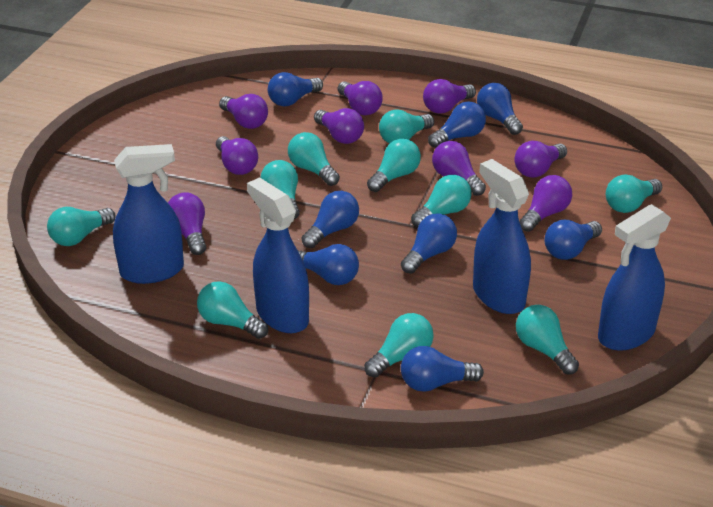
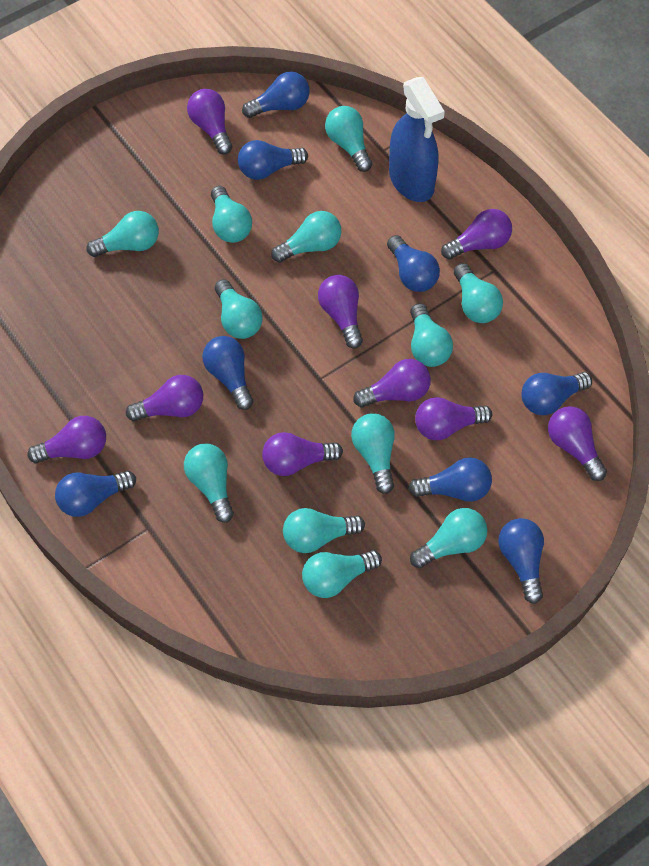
blue spray bottle: [113,144,184,284] [247,177,309,333] [473,159,531,314] [598,204,671,351] = 4 -> [389,77,445,202] = 1
turquoise light bulb: [47,207,115,246] [197,281,268,339] [261,160,300,219] [288,132,340,186] [364,313,434,378] [367,139,421,192] [379,109,434,144] [411,175,471,227] [516,305,579,374] [606,174,662,213] = 10 -> [86,211,159,257] [184,444,234,523] [211,186,252,243] [215,279,263,339] [271,211,341,263] [283,508,365,553] [302,550,382,598] [325,106,372,172] [351,413,395,494] [410,303,453,367] [410,508,488,568] [454,263,503,323] = 12

